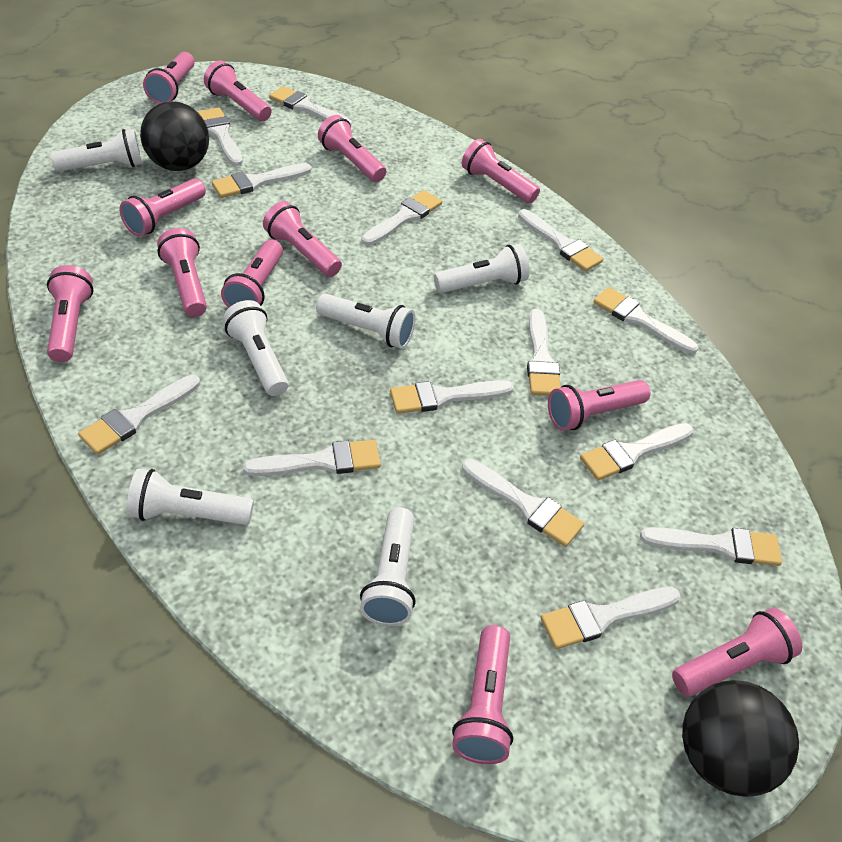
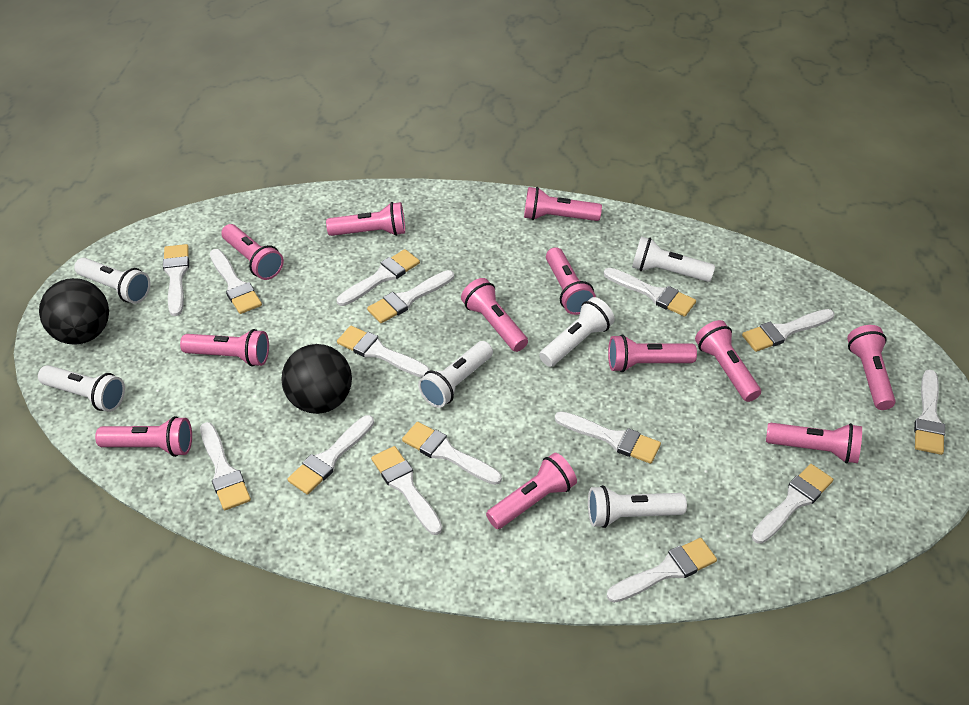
white brush: [78,375,200,455] [198,108,243,166] [212,163,312,198] [243,440,381,476] [269,86,351,125] [361,190,442,246] [390,380,514,414] [462,459,584,547] [518,209,603,271] [527,309,561,396] [540,587,680,649] [580,423,693,480] [593,287,699,354] [640,527,782,566] = 14 -> [163,244,189,316] [200,422,251,510] [210,249,262,314] [287,415,374,495] [337,249,420,306] [337,326,430,378] [367,270,454,323] [371,446,442,535] [402,422,502,485] [555,411,661,464] [604,268,696,317] [607,538,717,603] [742,309,834,352] [752,464,833,544] [914,369,945,455] = 15

